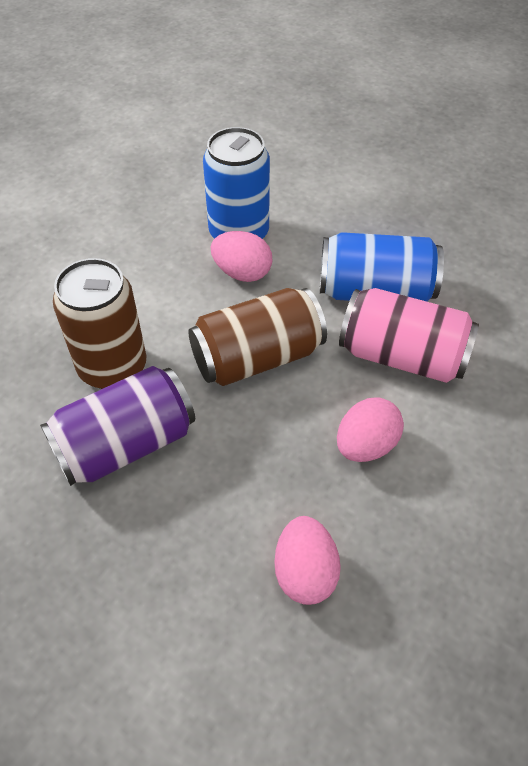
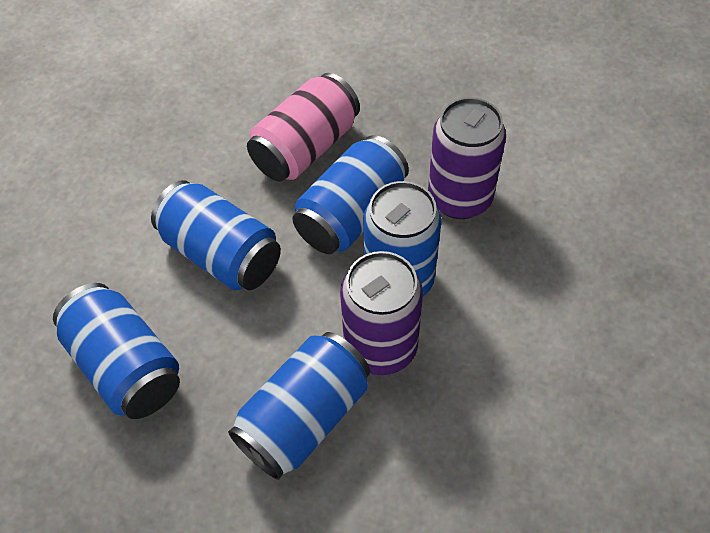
blue can: [203,127,270,239] [320,232,444,302] = 2 -> [53,283,180,419] [151,180,281,290] [228,332,370,480] [292,135,409,254] [363,181,441,296] = 5
brown can: [53,258,146,389] [188,288,327,386] = 2 -> none = 0
pink egg: [211,231,272,282] [274,516,341,605] [337,398,404,462] = 3 -> none = 0
purple can: [40,366,195,486] = 1 -> [340,251,423,375] [428,97,506,219] = 2

